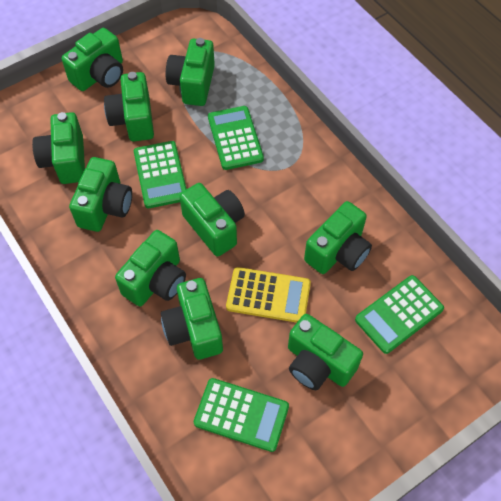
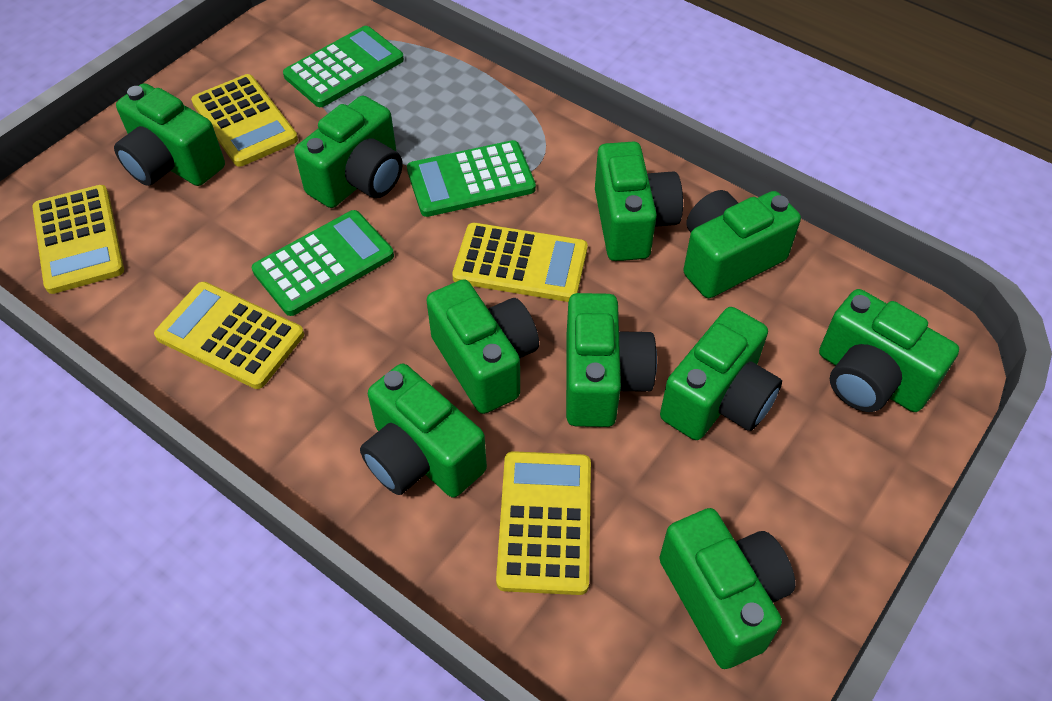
green calculator: [134,141,187,208] [194,378,289,452] [208,106,264,170] [355,275,444,354] = 4 -> [252,210,394,316] [283,26,404,107] [407,140,536,217] = 3
yellow calculator: [226,267,311,323] = 1 -> [32,185,124,294] [154,282,304,389] [191,74,298,167] [452,223,588,302] [496,451,591,595] = 5

